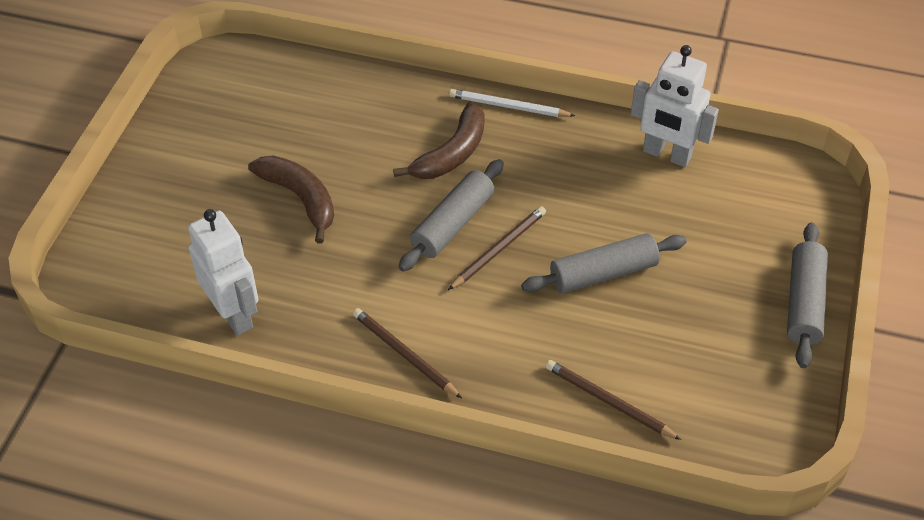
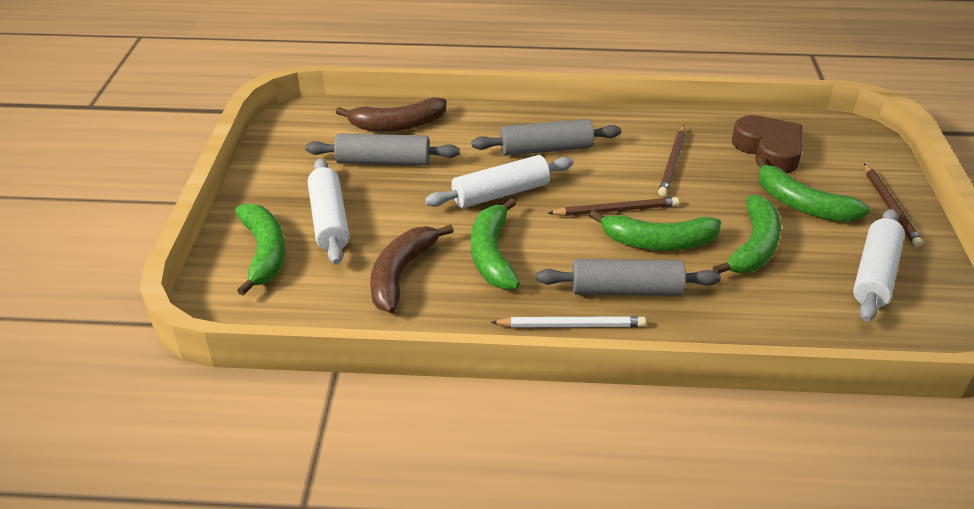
brown heart: none = 0 -> [732,115,803,173] = 1
green banana: none = 0 -> [235,203,285,296] [471,198,520,290] [589,210,721,250] [713,195,781,274] [756,157,870,222] = 5
white robot: [188,209,259,336] [631,45,719,167] = 2 -> none = 0
white rolling pin: none = 0 -> [308,158,350,265] [425,155,573,208] [853,209,905,322] = 3

